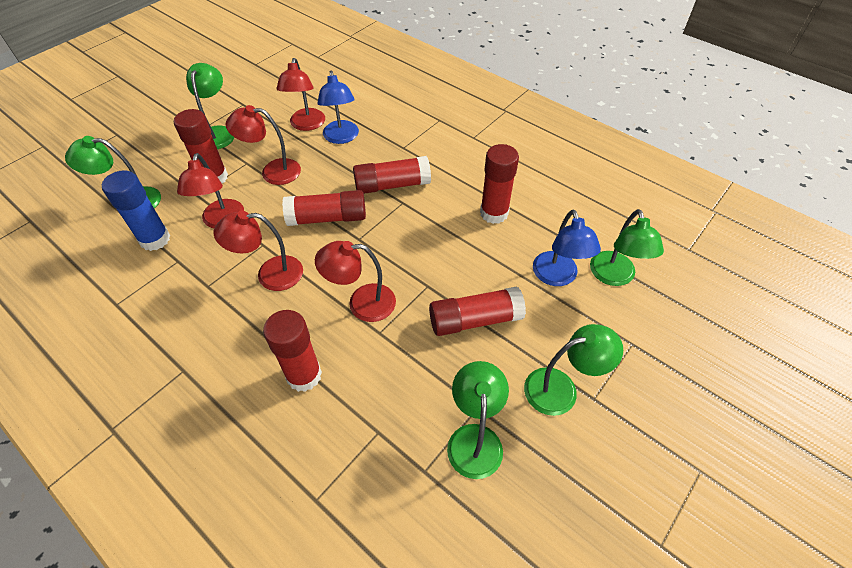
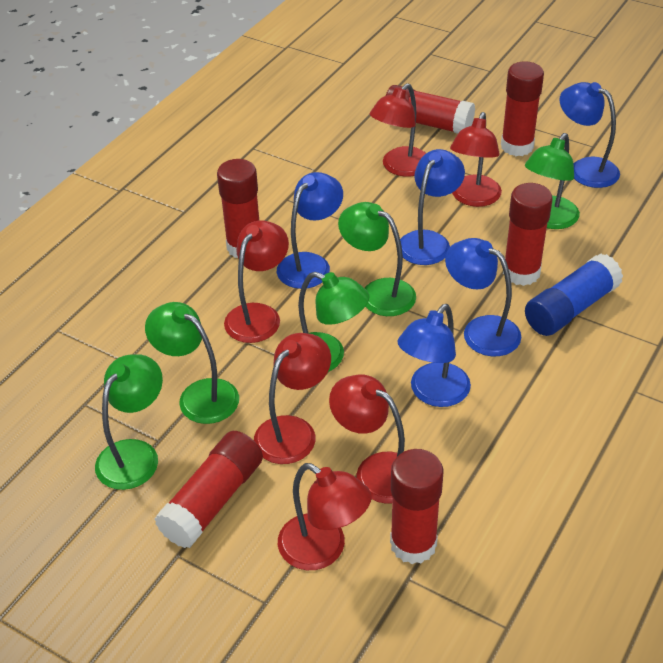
blue lamp: [317,70,359,144] [533,210,601,286] = 2 -> [277,172,343,289] [398,304,471,407] [400,149,465,265] [445,238,521,356] [559,82,620,188] = 5
red lamp: [177,153,244,228] [214,211,303,291] [226,105,301,185] [276,58,325,131] [315,241,396,322] = 5 -> [224,220,289,343] [254,333,331,464] [278,463,372,570] [329,374,405,504] [370,83,426,177] [450,112,502,207] = 6

